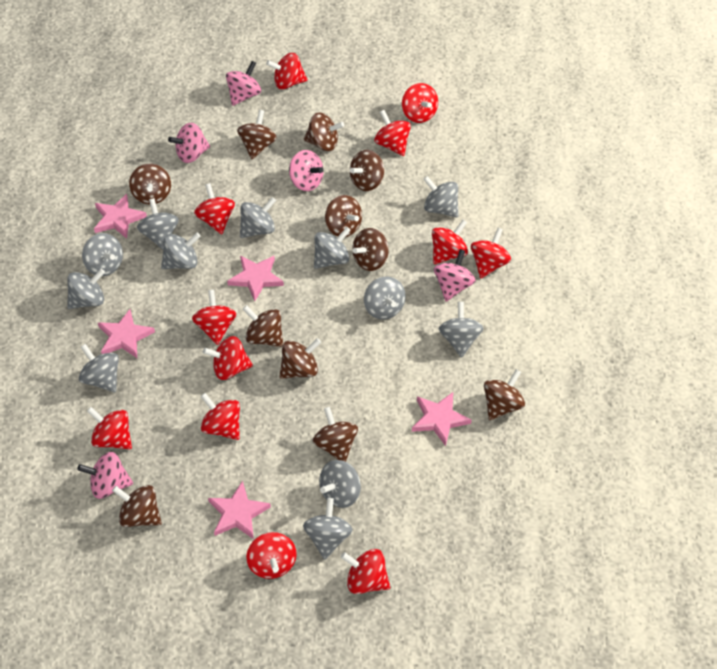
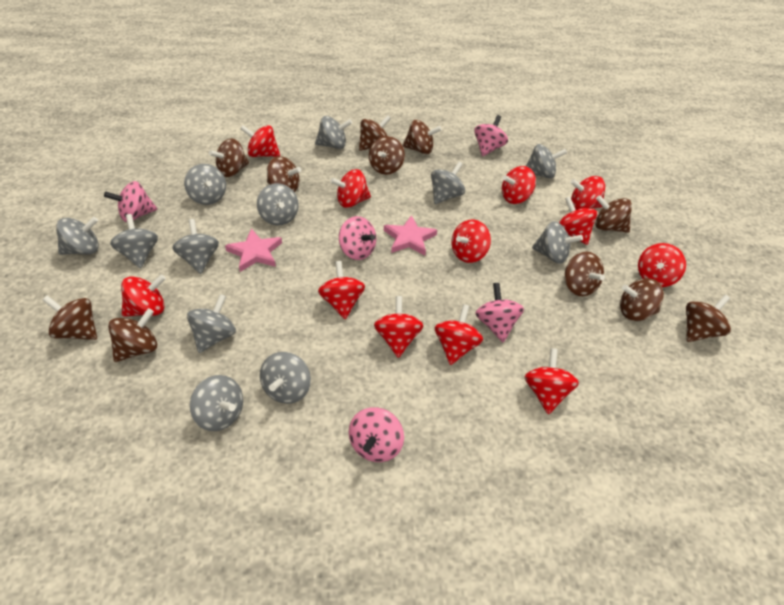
pink star: [94,194,147,239] [98,309,155,358] [208,481,271,539] [227,255,284,301] [412,392,471,446] = 5 -> [225,228,282,272] [384,215,437,255] = 2

